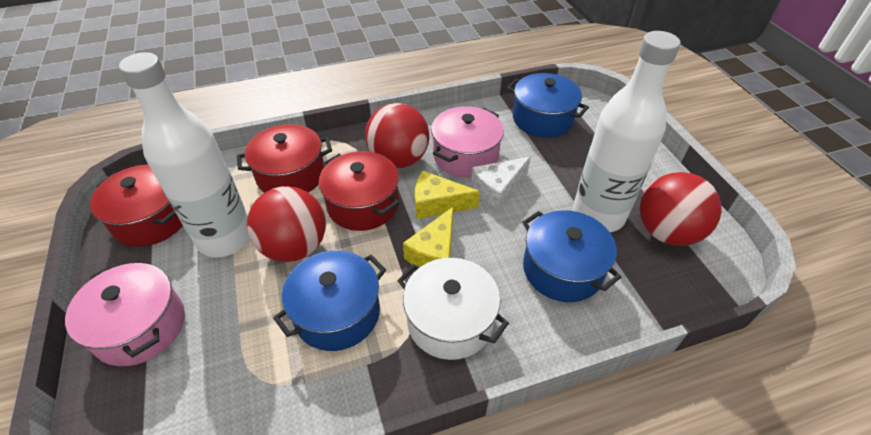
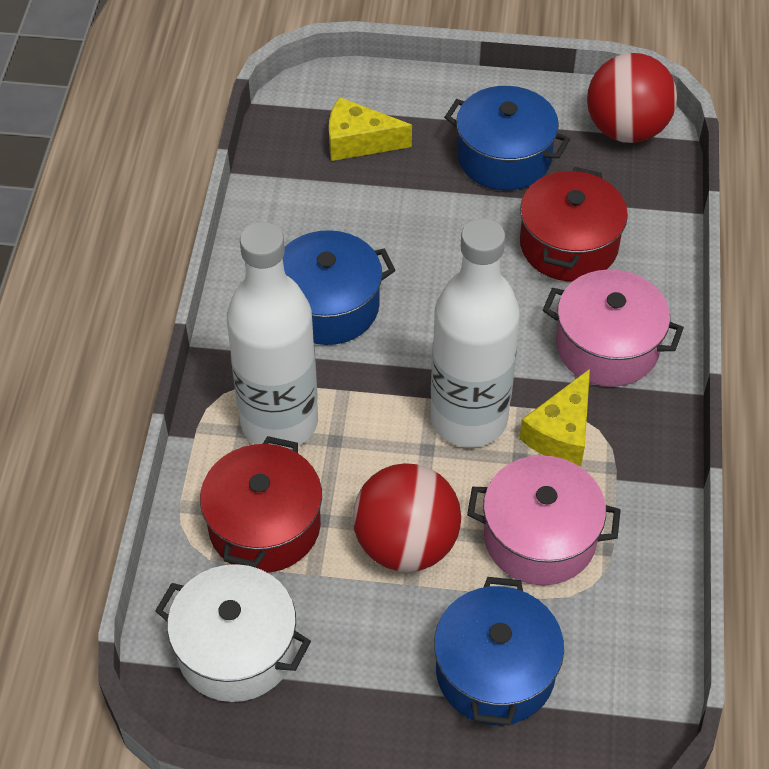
red ball: [247,186,326,262] [365,103,429,168] [640,172,722,246] = 3 -> [353,463,461,572] [587,53,677,143] = 2
red pot: [90,164,183,247] [237,124,332,193] [319,151,399,231] = 3 -> [200,436,322,573] [520,167,628,281] = 2
white cheese: [471,157,531,209] = 1 -> none = 0

